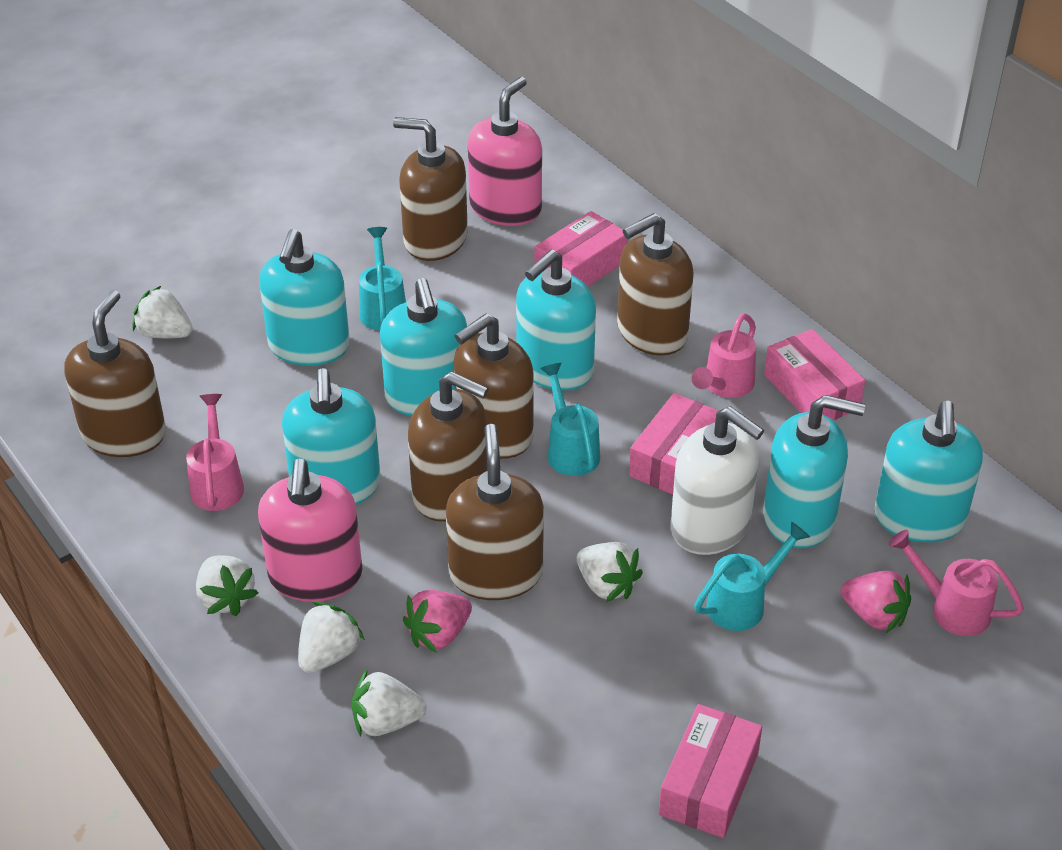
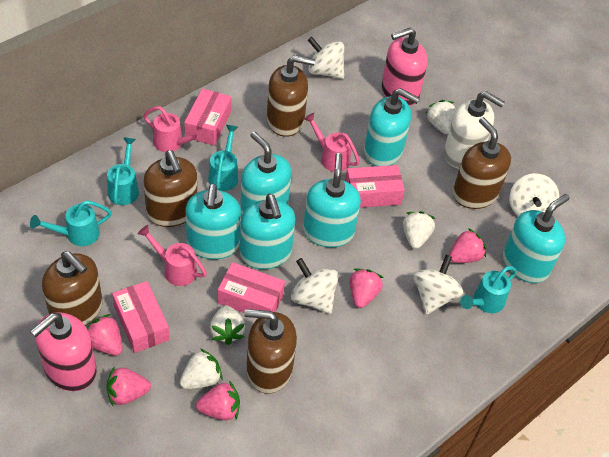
brown soap dispenser: [65,290,166,457] [393,117,468,261] [408,372,489,522] [446,424,544,600] [454,313,534,459] [617,213,694,356] = 6 -> [42,251,103,326] [143,150,197,227] [244,309,297,394] [267,55,315,137] [453,117,511,209] = 5
pink strawberry: [403,590,472,653] [841,571,911,633] = 2 -> [87,314,123,356] [106,366,151,406] [196,381,240,420] [350,268,383,308] [449,228,486,263] = 5
turquoise watering can: [359,227,406,330] [540,363,600,476] [694,521,810,631] = 3 -> [30,200,112,246] [107,137,139,205] [208,125,238,191] [460,266,517,313] = 4
white spinning top: none = 0 -> [291,258,339,314] [308,37,344,79] [413,254,464,315] [509,173,559,216] = 4
white strawberry: [133,286,193,339] [196,555,258,616] [298,602,365,673] [352,670,427,736] [577,542,643,602] = 5 -> [180,349,223,389] [210,305,245,345] [403,211,436,249] [425,100,456,134] = 4

